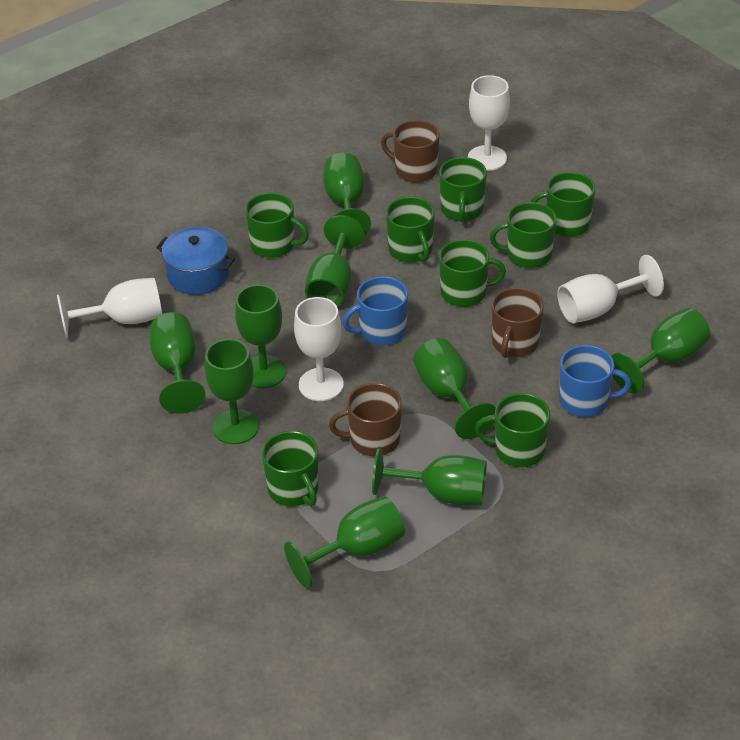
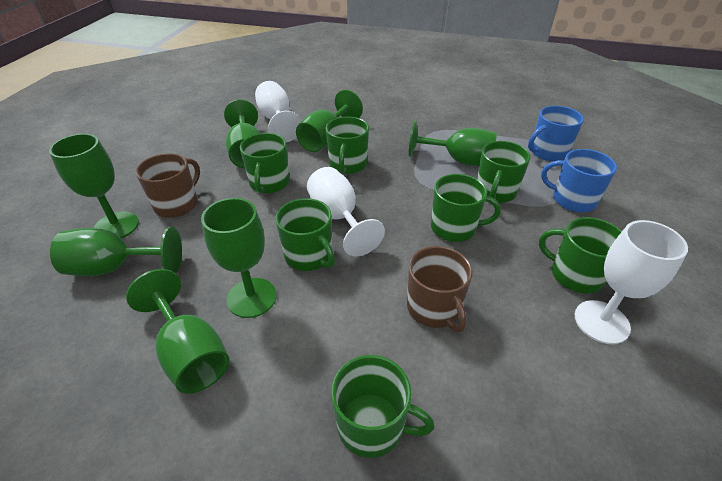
blue pot: [156,227,235,295] = 1 -> none = 0
brown mug: [329,383,402,456] [381,120,440,183] [492,288,544,358] = 3 -> [136,154,200,218] [407,246,473,332] = 2
green goblet: [150,312,206,414] [205,339,259,444] [235,285,286,388] [284,496,405,588] [305,215,365,306] [323,153,371,235] [372,447,487,505] [413,338,496,439] [611,308,710,394] = 9 -> [49,134,139,238] [50,227,182,276] [126,269,230,394] [201,198,277,318] [224,99,260,168] [296,90,363,152] [409,121,497,166] = 7
green mug: [245,193,309,258] [262,431,318,506] [386,197,435,262] [439,157,487,222] [439,239,506,307] [475,393,550,467] [490,202,557,268] [531,172,595,237] = 8 -> [240,133,290,193] [276,198,335,271] [325,117,369,174] [331,355,435,458] [431,174,501,242] [477,141,530,203] [539,217,622,294] = 7
white goblet: [57,278,162,338] [294,297,344,401] [468,75,510,171] [557,255,664,323] = 4 -> [255,81,302,142] [307,167,385,256] [575,220,688,344] = 3

